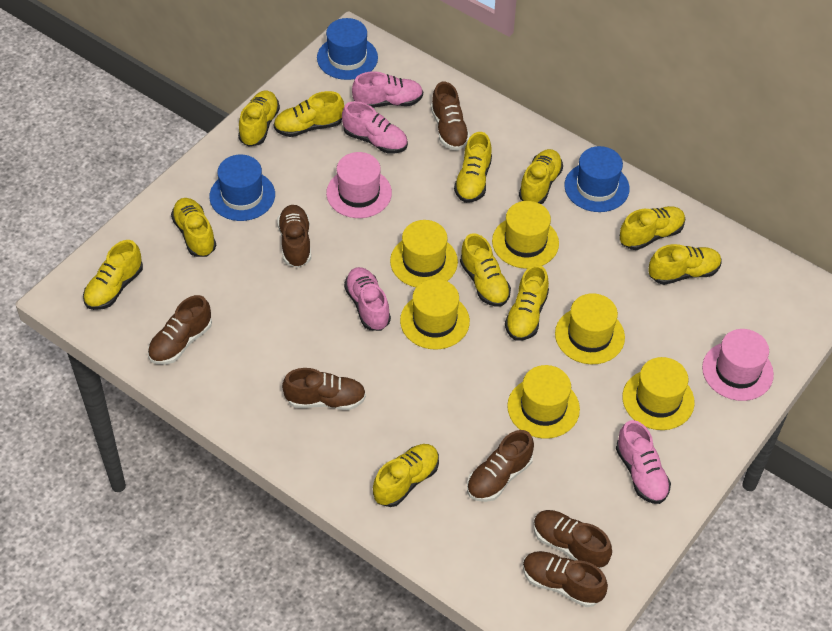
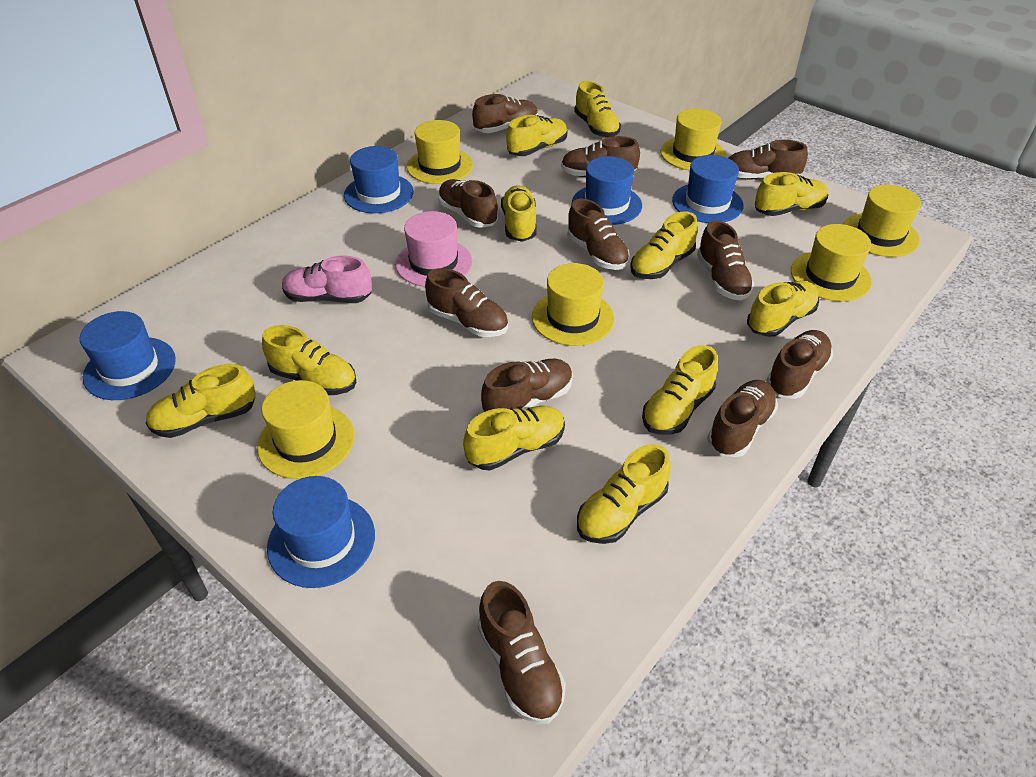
blue hat: [209,155,275,221] [317,18,378,80] [564,146,630,212] = 3 -> [80,311,176,400] [267,476,375,588] [344,146,414,213] [572,156,642,225] [672,155,743,223] = 5
brown shoe: [148,295,212,364] [277,205,311,268] [282,368,366,410] [431,82,470,151] [467,430,534,502] [523,551,608,607] [533,510,612,569] = 7 -> [425,268,508,337] [438,179,498,228] [472,94,538,133] [478,581,566,724] [481,359,573,412] [561,136,640,177] [567,199,630,270] [697,220,754,300] [707,380,778,457] [729,140,808,180] [766,330,833,399] = 11
pink hat: [326,152,392,218] [702,329,774,401] = 2 -> [395,211,472,287] = 1
pink shoe: [342,101,408,154] [344,267,391,331] [352,71,423,108] [616,420,671,504] = 4 -> [282,256,372,303] = 1

